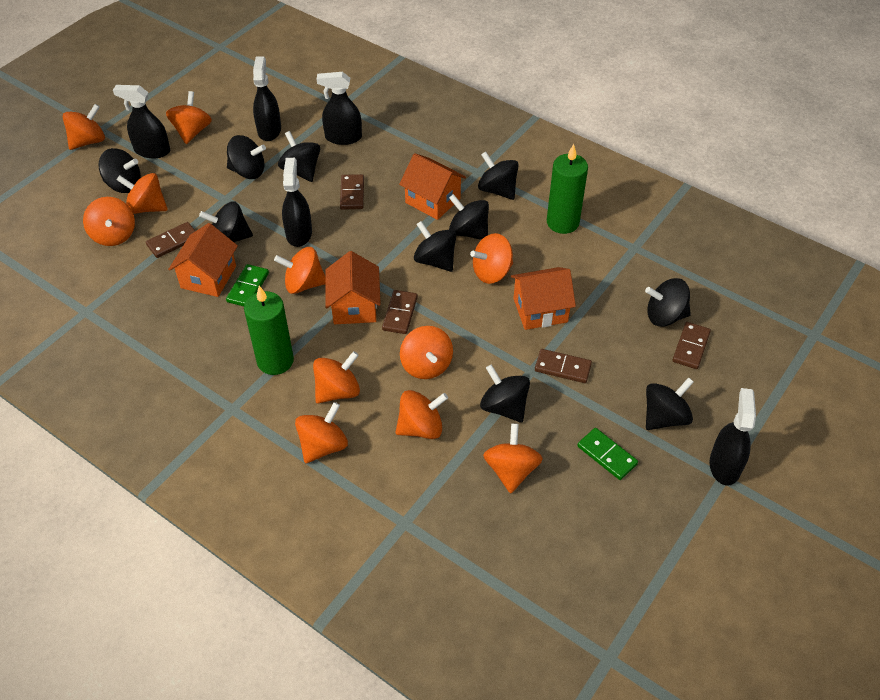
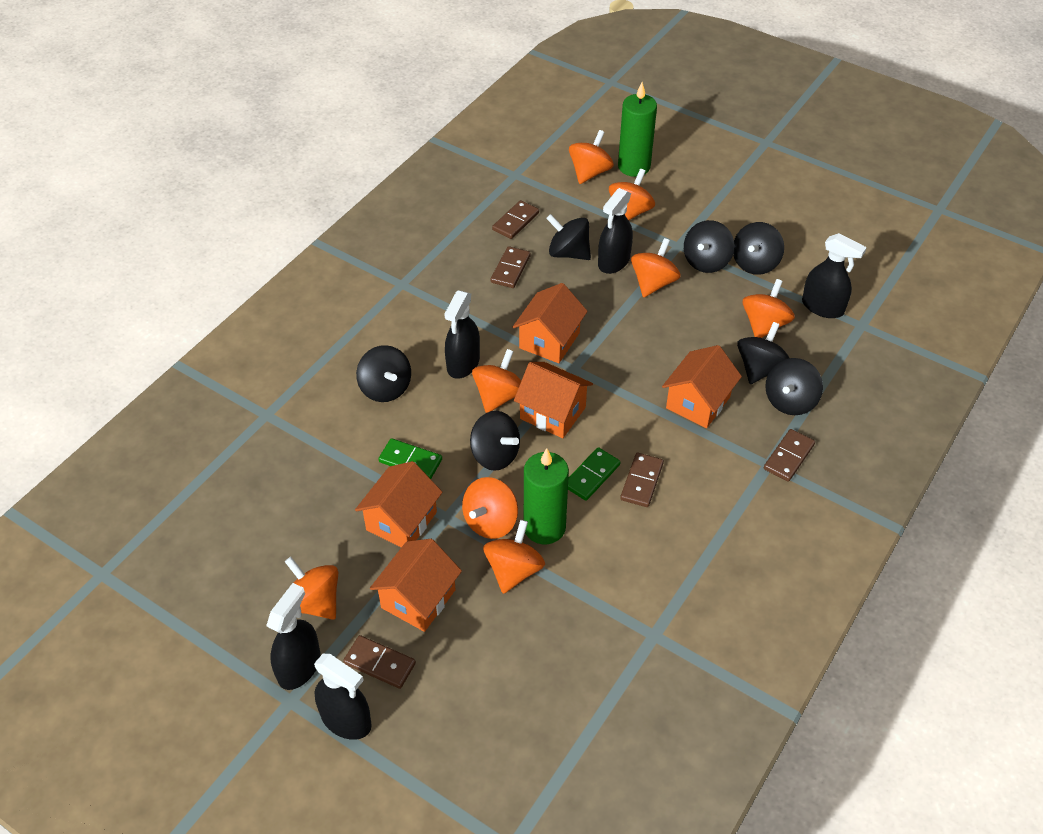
black spinning top: [98,148,141,193] [199,201,253,242] [227,135,266,179] [278,131,320,182] [414,221,456,272] [449,194,489,240] [478,151,519,200] [480,364,530,423] [645,278,691,326] [646,377,694,430] = 10 -> [356,345,411,402] [470,411,520,471] [546,214,591,260] [684,220,734,273] [733,222,784,275] [737,322,789,384] [765,358,823,415] = 7
orange house: [168,223,238,297] [325,251,381,324] [399,153,466,220] [511,267,576,330] = 4 -> [355,461,442,547] [370,539,462,632] [513,283,588,363] [514,362,593,438] [662,345,742,428] = 5
orange spinning top: [63,104,105,150] [83,197,135,246] [116,173,168,214] [166,91,212,144] [274,247,325,294] [295,402,348,463] [313,351,360,403] [395,390,448,439] [400,326,453,379] [470,233,513,284] [483,423,543,493] = 11 -> [285,557,338,620] [462,477,518,539] [472,349,521,413] [483,520,545,594] [569,130,614,184] [609,169,655,220] [631,238,681,298] [743,279,795,338] = 8

